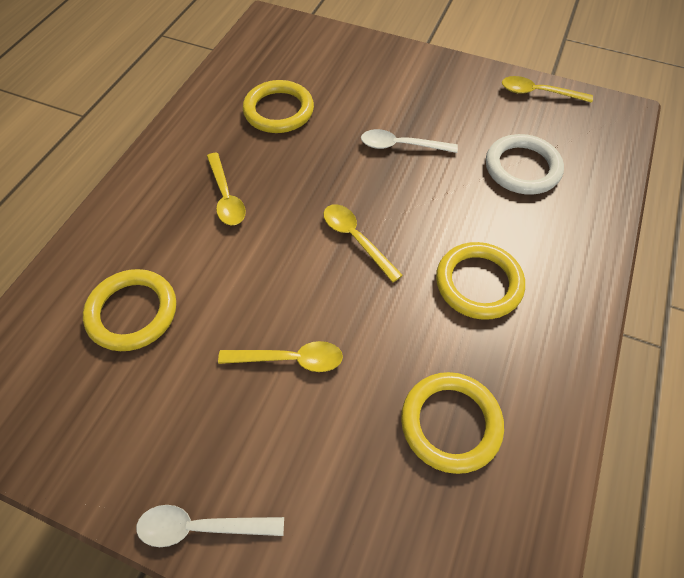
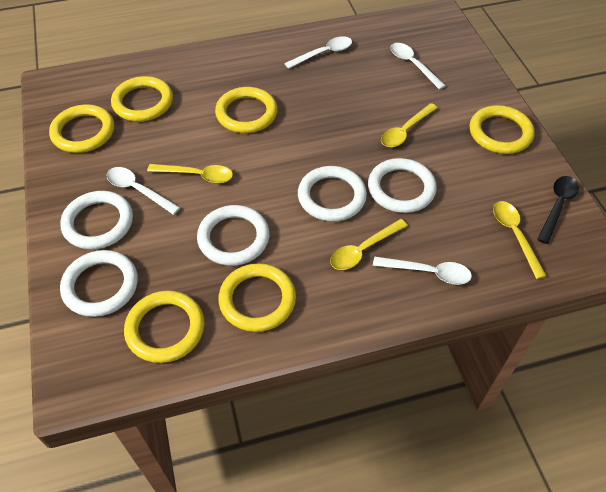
black spoon: none = 0 -> [537,176,579,244] = 1
white ring: [486,134,564,195] = 1 -> [60,191,133,250] [60,250,138,317] [197,205,270,266] [298,166,367,221] [368,158,437,213] = 5
white spoon: [136,505,284,547] [361,129,458,153] = 2 -> [106,167,180,215] [284,36,352,69] [373,256,472,285] [390,43,446,90] = 4
yellow ring: [83,269,176,351] [243,80,314,133] [401,372,504,474] [436,242,525,320] = 4 -> [49,104,114,153] [111,76,173,122] [124,290,205,363] [215,87,278,133] [218,263,296,332] [470,105,535,154] = 6

